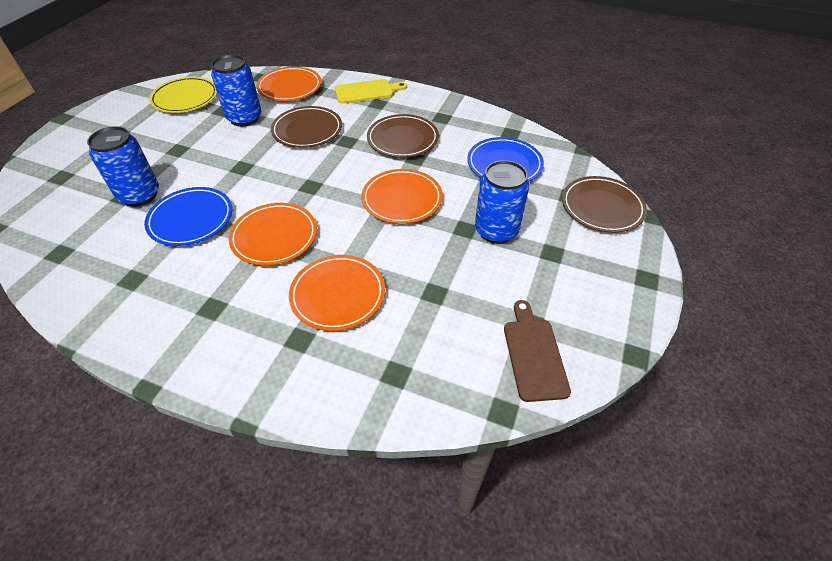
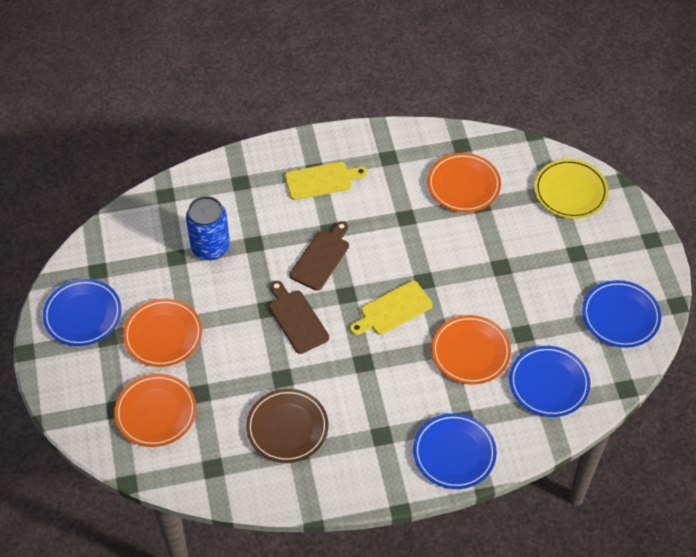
blue can: [87,126,159,207] [211,54,261,127] [475,160,529,244] = 3 -> [186,196,230,260] = 1
blue plate: [144,187,232,246] [467,137,544,182] = 2 -> [43,279,122,346] [413,413,497,489] [509,346,590,417] [582,280,661,348] = 4
brown cutting board: [504,300,571,402] = 1 -> [269,281,329,354] [290,221,349,291] = 2
brown plate: [271,106,342,148] [367,114,439,158] [562,176,647,233] = 3 -> [246,389,329,463] = 1
yellow cutting board: [335,79,407,103] = 1 -> [285,162,367,200] [350,281,433,335] = 2

